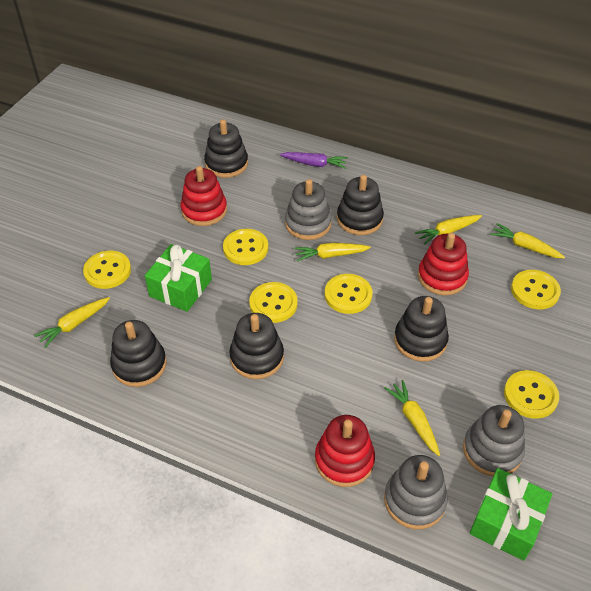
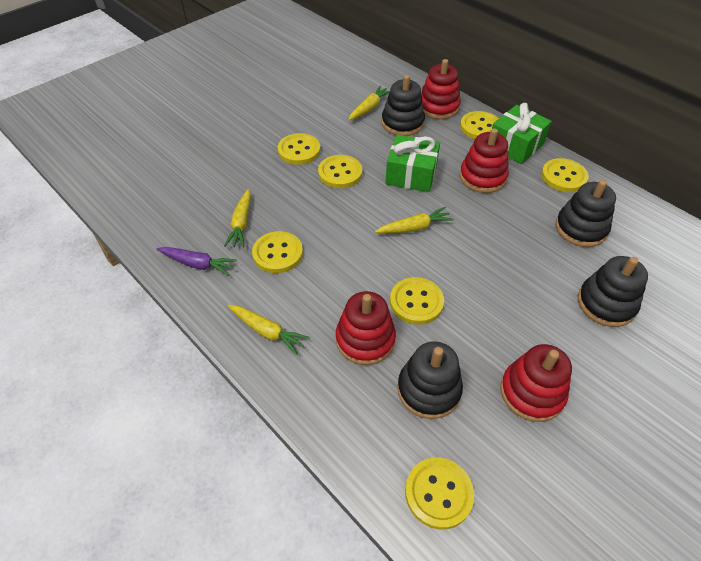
black stacking toy: [110,320,167,387] [204,119,248,178] [229,313,284,379] [337,175,384,235] [394,296,449,362] = 5 -> [382,75,425,136] [397,341,463,419] [555,180,616,247] [578,256,648,327] = 4
grey stacking toy: [285,179,332,240] [384,455,448,529] [463,405,525,476] = 3 -> none = 0
red stacking toy: [181,166,227,226] [315,415,375,487] [418,233,469,295] = 3 -> [336,291,396,365] [421,59,461,119] [459,128,509,193] [500,344,572,422] = 4
yellow button: [83,251,131,289] [223,229,268,265] [249,282,298,323] [325,274,372,314] [504,370,559,419] [511,270,561,309] = 6 -> [252,231,303,273] [278,133,320,165] [318,155,362,188] [390,277,444,325] [405,457,474,529] [460,111,499,139] [541,158,589,192] = 7
yellow carrot: [34,297,110,348] [294,243,371,262] [385,380,440,456] [415,215,482,245] [490,223,565,258] = 5 -> [224,189,251,248] [228,305,309,355] [348,86,390,120] [375,207,454,233] = 4

